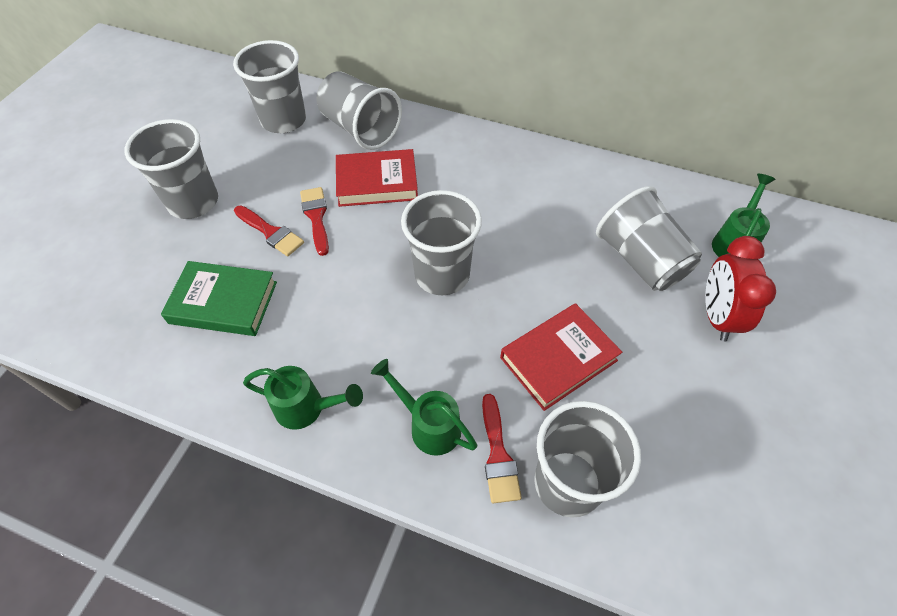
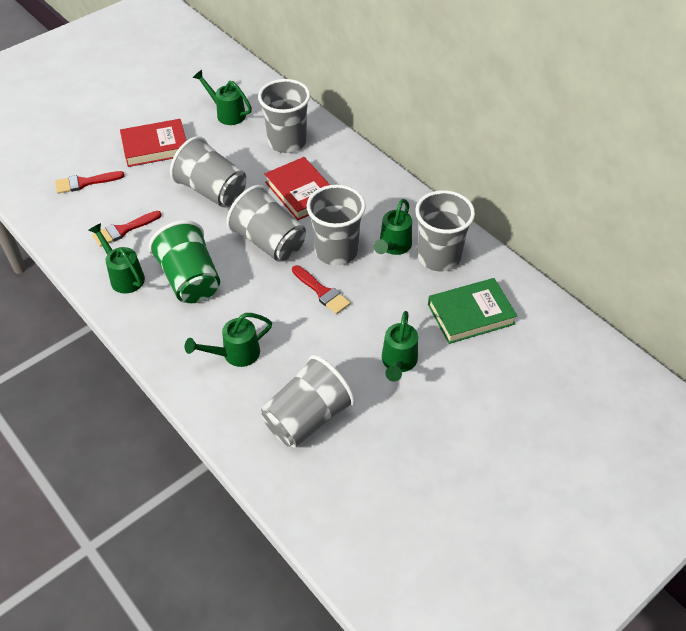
green cup: none = 0 -> [149,220,220,303] = 1
green watering can: [243,366,363,430] [371,359,477,456] [712,174,776,257] = 3 -> [88,223,145,294] [185,313,272,367] [193,70,252,125] [374,199,412,255] [382,311,418,382] = 5
red clock: [705,236,776,342] = 1 -> none = 0

